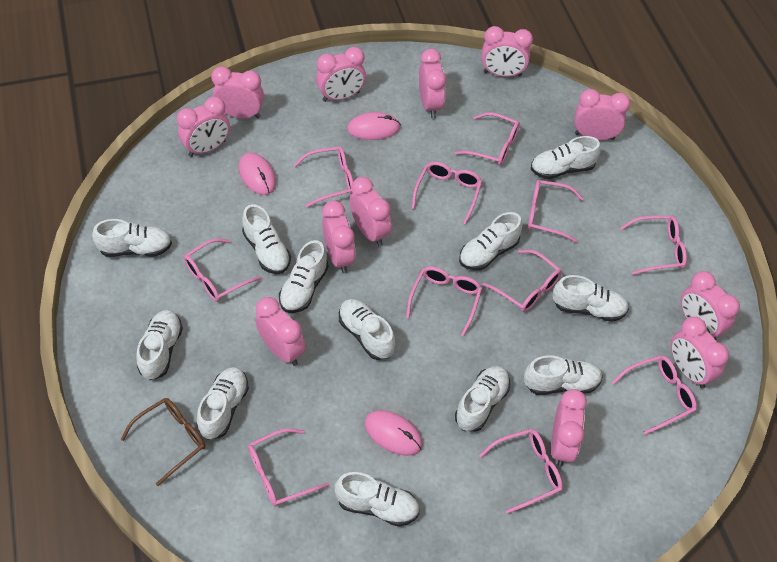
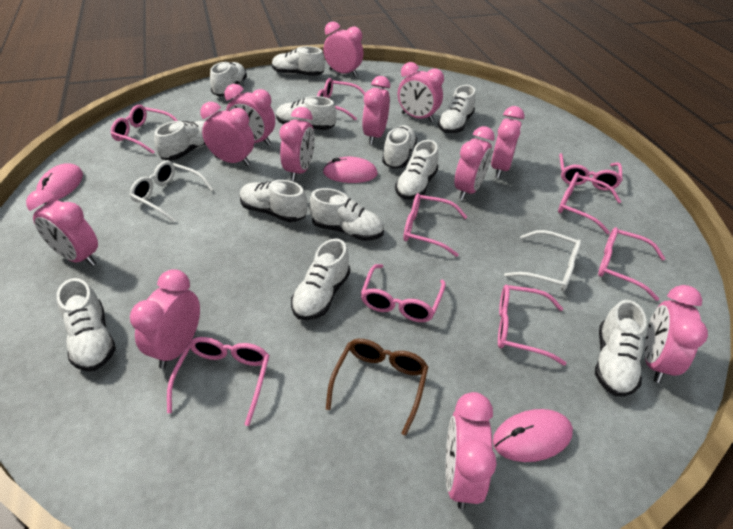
pink glasses: [184,238,262,302] [248,428,330,506] [293,146,353,208] [406,266,482,336] [412,162,482,224] [455,112,520,166] [479,429,563,514] [482,250,562,312] [528,180,584,243] [612,355,697,435] [620,216,687,275] = 11 -> [111,105,178,154] [167,337,270,426] [317,78,365,121] [361,264,446,322] [403,193,467,257] [498,285,566,366] [558,172,622,234] [559,153,622,191] [598,227,666,301] = 9
white glasses: none = 0 -> [129,161,213,222] [504,230,581,291] = 2

